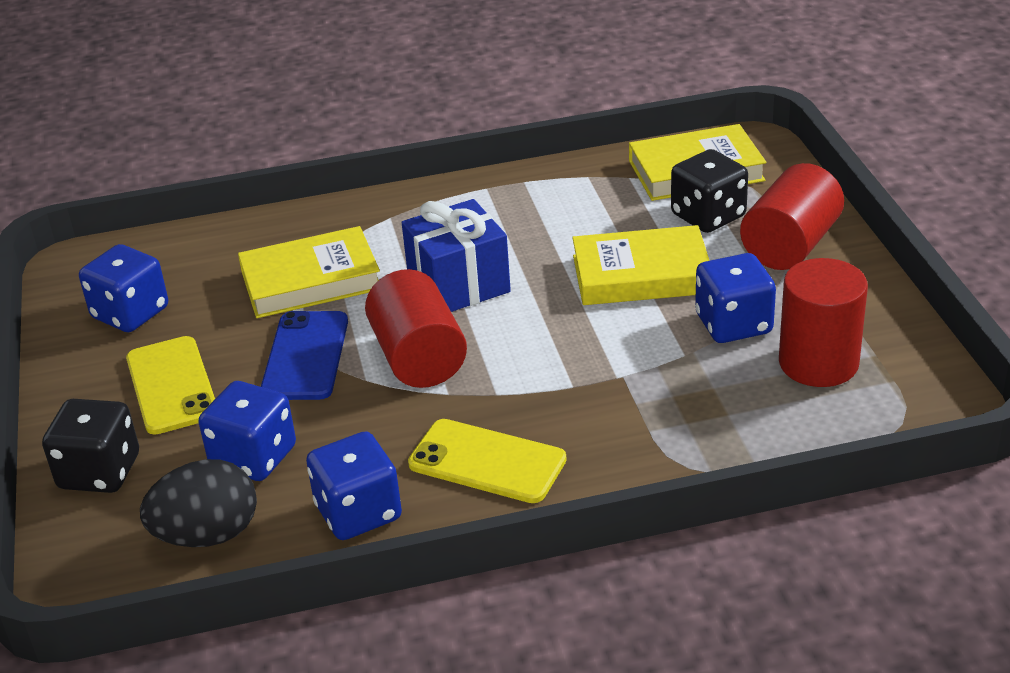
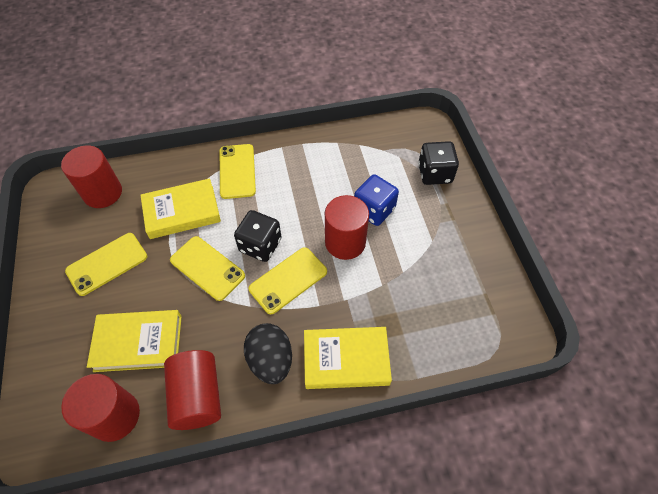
blue dice: [79,244,168,332] [199,381,296,481] [306,431,402,540] [695,253,776,343] = 4 -> [354,174,399,226] = 1
blue gift: [402,199,511,312] = 1 -> none = 0
blue phone: [261,311,348,400] = 1 -> none = 0
red cylinder: [365,269,467,388] [740,163,844,270] [779,258,868,387] = 3 -> [61,146,122,208] [61,374,140,442] [164,350,221,430] [325,195,369,260] = 4
yellow phone: [126,336,215,434] [408,419,567,503] = 2 -> [65,233,147,296] [170,236,245,301] [220,144,256,199] [249,247,327,314] = 4

